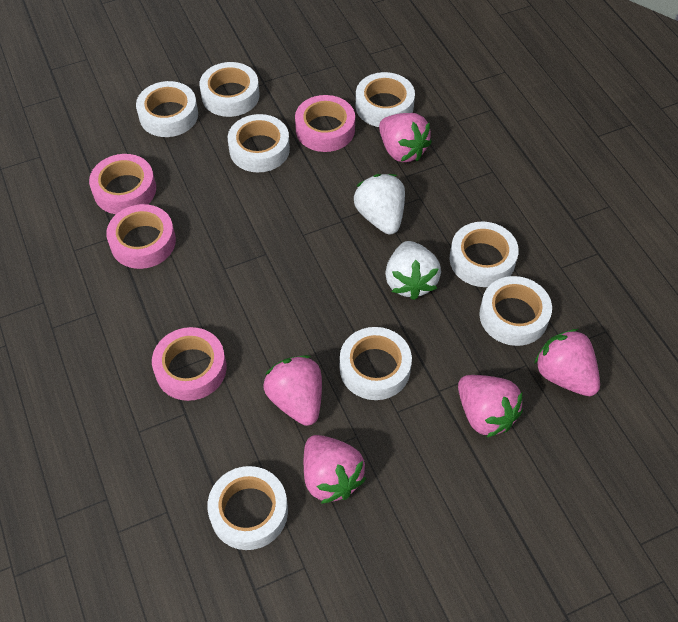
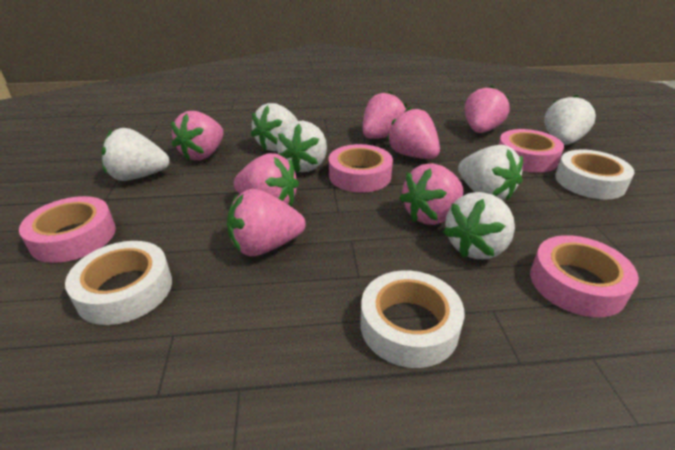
pink strawberry: [263,355,322,426] [304,435,366,504] [379,113,432,162] [458,375,523,438] [534,329,600,396] = 5 -> [171,111,224,160] [227,189,306,256] [234,153,299,206] [363,91,407,139] [387,107,440,159] [399,163,463,225] [465,86,510,133] = 7
white strawberry: [354,174,405,235] [385,241,441,300] = 2 -> [102,128,169,181] [251,103,298,151] [277,121,327,173] [443,192,515,259] [458,145,523,201] [544,95,596,145] = 6
white tape: [136,81,198,137] [199,62,260,117] [207,466,288,550] [228,114,290,172] [340,327,412,400] [356,72,415,127] [450,221,519,287] [479,276,552,346] = 8 -> [65,241,172,325] [360,270,464,368] [555,149,635,199] = 3

